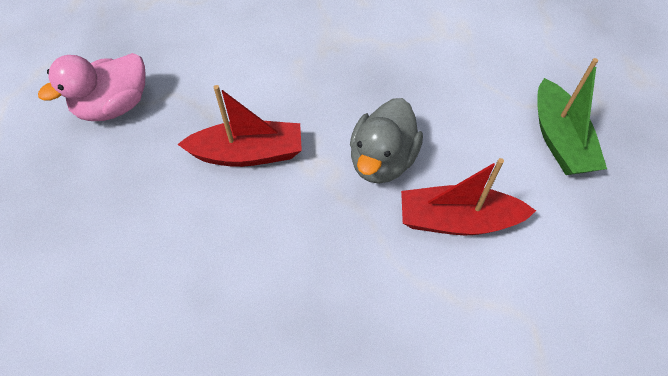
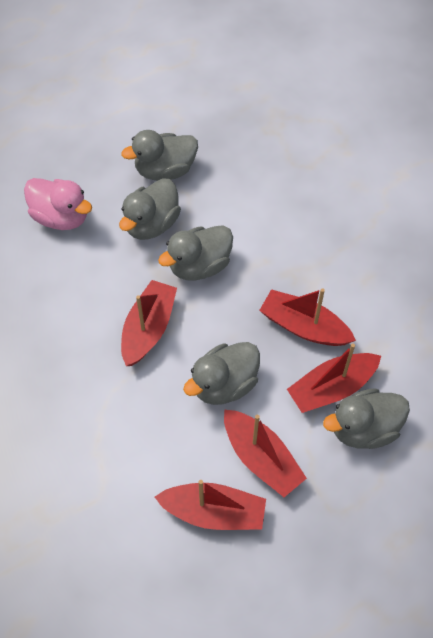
green boat: [537,58,607,175] = 1 -> none = 0
grey duck: [350,98,423,184] = 1 -> [119,178,181,240] [121,130,198,181] [158,225,233,281] [183,342,260,405] [323,388,410,449] = 5
red boat: [177,85,302,167] [401,158,536,235] = 2 -> [121,280,177,366] [155,480,266,530] [224,409,307,497] [259,288,356,346] [287,344,381,413] = 5

